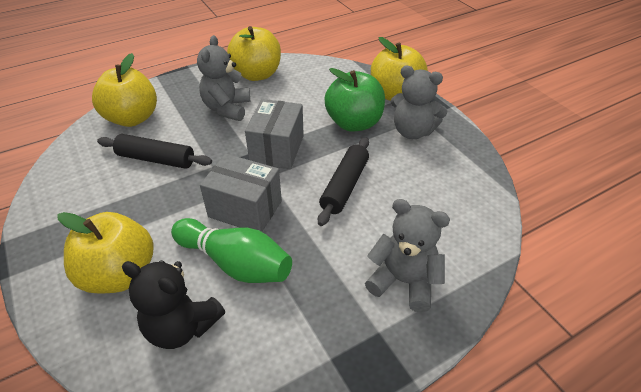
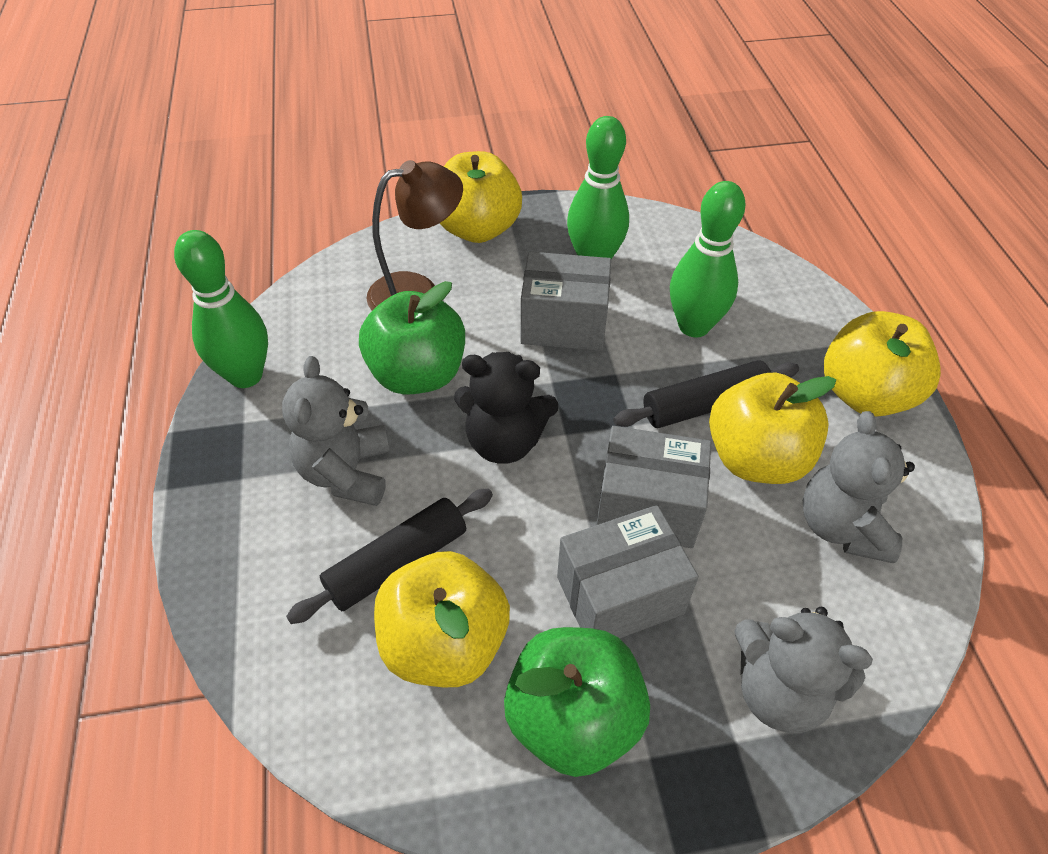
brown lamp: none = 0 -> [366,160,463,310] = 1
green apple: [325,68,385,132] = 1 -> [359,281,465,394] [504,627,650,777] = 2
green bowling pin: [171,218,292,283] = 1 -> [174,230,268,388] [567,116,629,259] [670,181,746,337] = 3
grey box: [200,154,282,232] [245,99,304,169] = 2 -> [521,252,611,351] [557,505,699,638] [596,426,711,548] = 3

